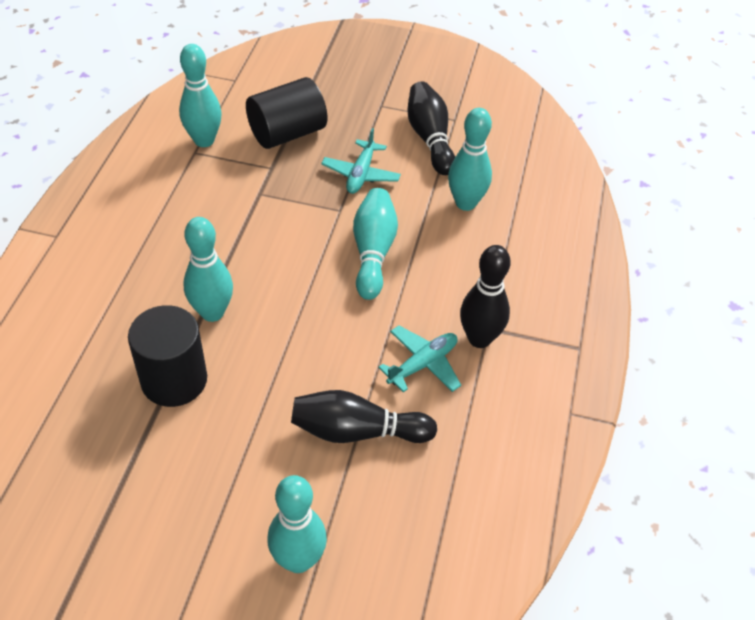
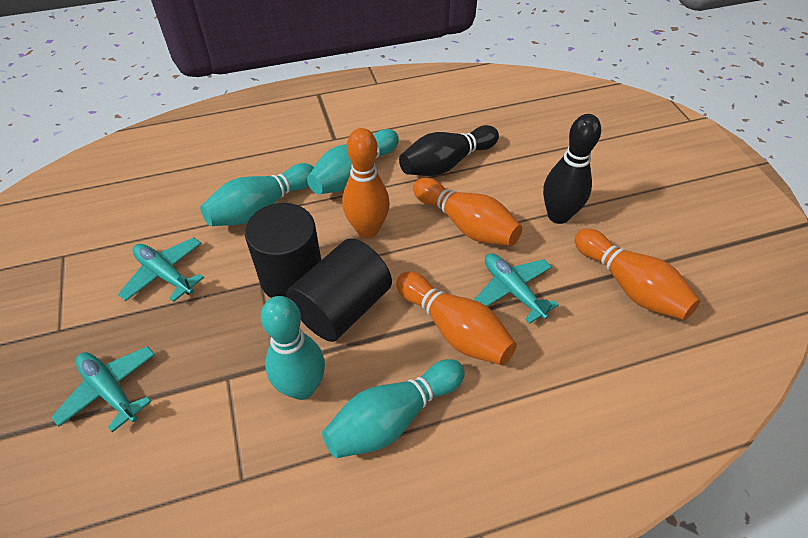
black bowling pin: [291,390,437,443] [407,81,455,175] [460,245,510,348] = 3 -> [399,125,499,176] [543,114,601,224] = 2
orange bowling pin: none = 0 -> [342,128,390,238] [396,271,517,365] [413,178,522,246] [575,228,700,320] = 4
turquoise bowling pin: [179,44,222,147] [183,217,233,322] [267,475,327,573] [353,188,398,300] [448,108,492,211] = 5 -> [200,163,314,226] [261,296,325,400] [307,129,399,194] [322,359,465,458] = 4
turquoise plane: [321,128,401,194] [378,326,461,392] = 2 -> [51,346,155,433] [118,237,204,302] [474,254,559,324] = 3

